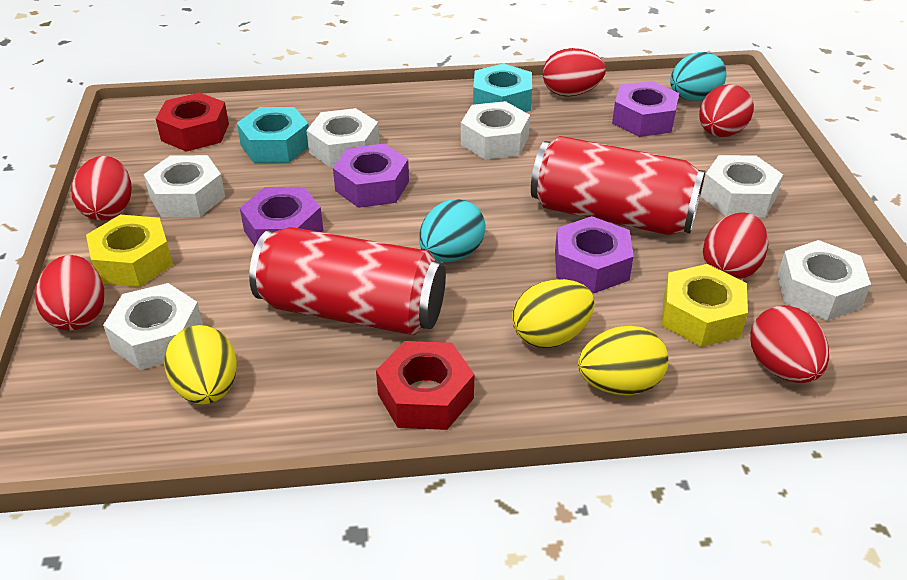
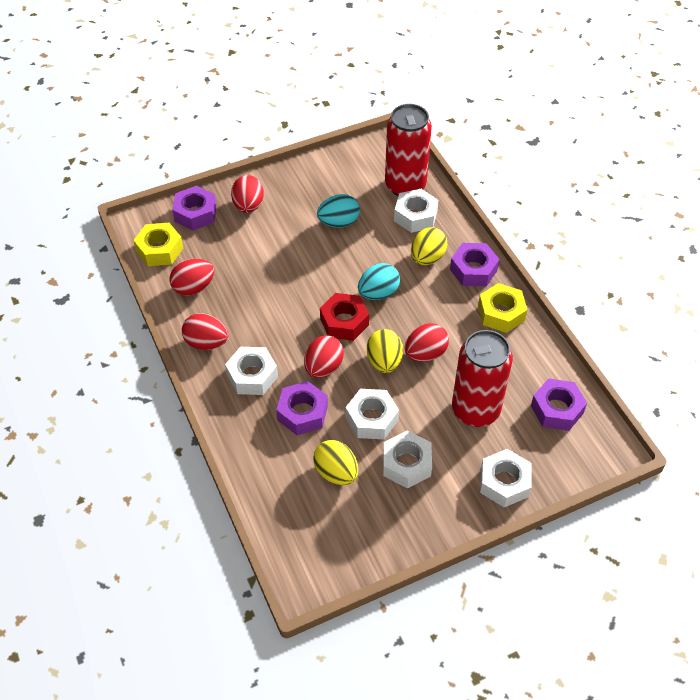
red egg: [35,255,104,331] [71,156,132,221] [543,48,606,97] [699,84,754,137] [703,212,768,280] [750,305,829,383] = 6 -> [170,259,214,296] [182,313,228,350] [231,175,264,213] [304,335,344,378] [405,323,449,362] = 5
red nut: [156,92,229,152] [376,341,474,430] = 2 -> [320,293,369,341] = 1
turquoise nut: [237,107,309,163] [473,63,532,112] = 2 -> none = 0
white nut: [103,283,203,370] [143,155,226,217] [306,108,379,168] [461,101,530,160] [701,155,783,217] [778,240,871,321] = 6 -> [225,347,278,395] [346,389,399,439] [383,431,432,489] [394,189,438,233] [480,449,531,507] = 5

